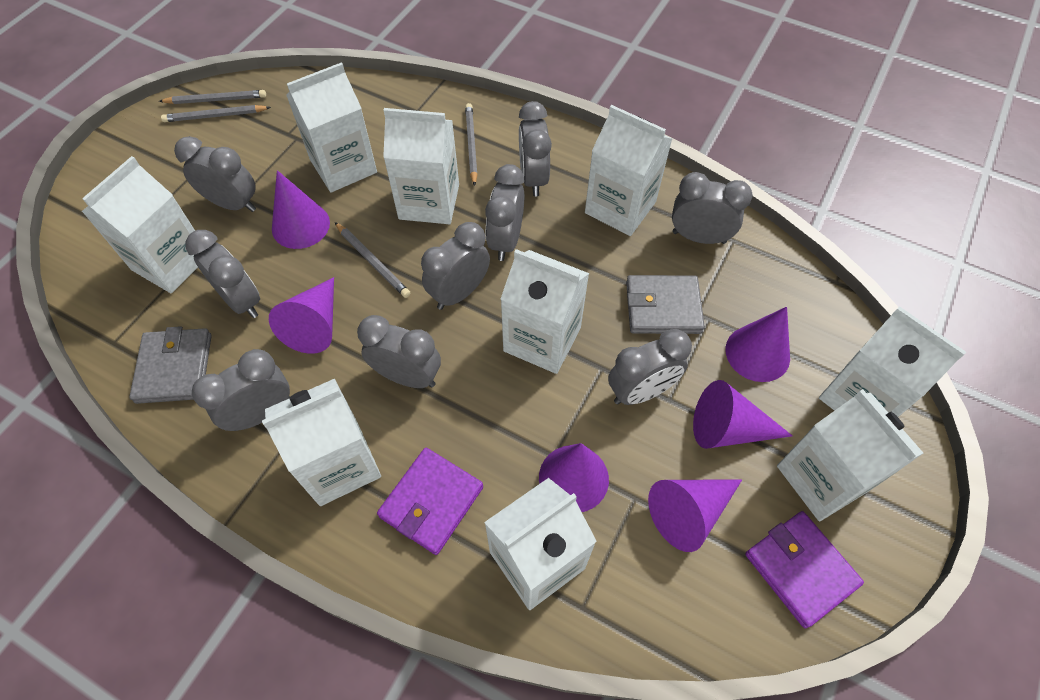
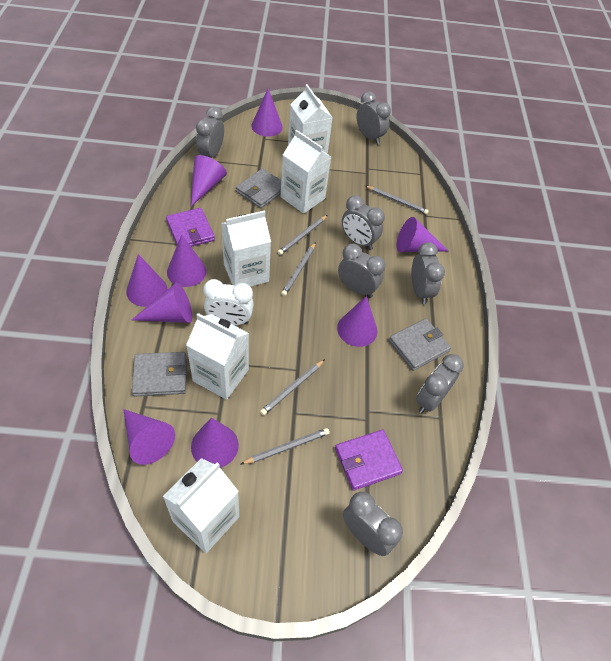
grey clock: [174,136,256,212] [186,230,260,318] [192,349,290,431] [357,315,441,388] [421,222,490,310] [485,164,524,261] [519,101,552,196] [608,329,692,405] [672,172,753,244] = 9 -> [196,107,224,157] [338,244,385,298] [342,195,385,250] [343,492,403,556] [356,91,391,144] [411,242,445,304] [416,354,464,413] = 7
grey pencil: [159,90,266,104] [161,105,271,122] [335,222,410,298] [465,103,478,186] = 4 -> [241,428,330,464] [260,359,325,416] [278,215,328,255] [281,242,316,296] [365,186,429,214] = 5
grey wallet: [129,326,212,404] [626,275,705,334] = 2 -> [132,352,187,397] [236,168,281,208] [389,319,451,371] = 3
purple cone: [269,277,334,354] [272,170,330,249] [539,443,609,512] [648,480,742,552] [693,380,793,449] [726,307,790,382] = 6 -> [123,409,175,465] [126,254,167,307] [132,283,192,323] [167,235,206,287] [191,155,227,206] [191,418,239,468] [251,88,283,137] [337,296,377,347] [397,217,448,252] = 9
white carton: [82,156,198,293] [262,379,381,506] [286,62,377,192] [383,108,459,224] [484,478,597,610] [501,249,589,374] [585,105,672,236] [777,389,923,521] [819,306,966,417] = 9 -> [163,458,240,553] [186,313,249,400] [221,210,271,287] [280,130,331,214] [288,84,333,154] = 5
white clock: none = 0 -> [203,279,254,325] = 1

